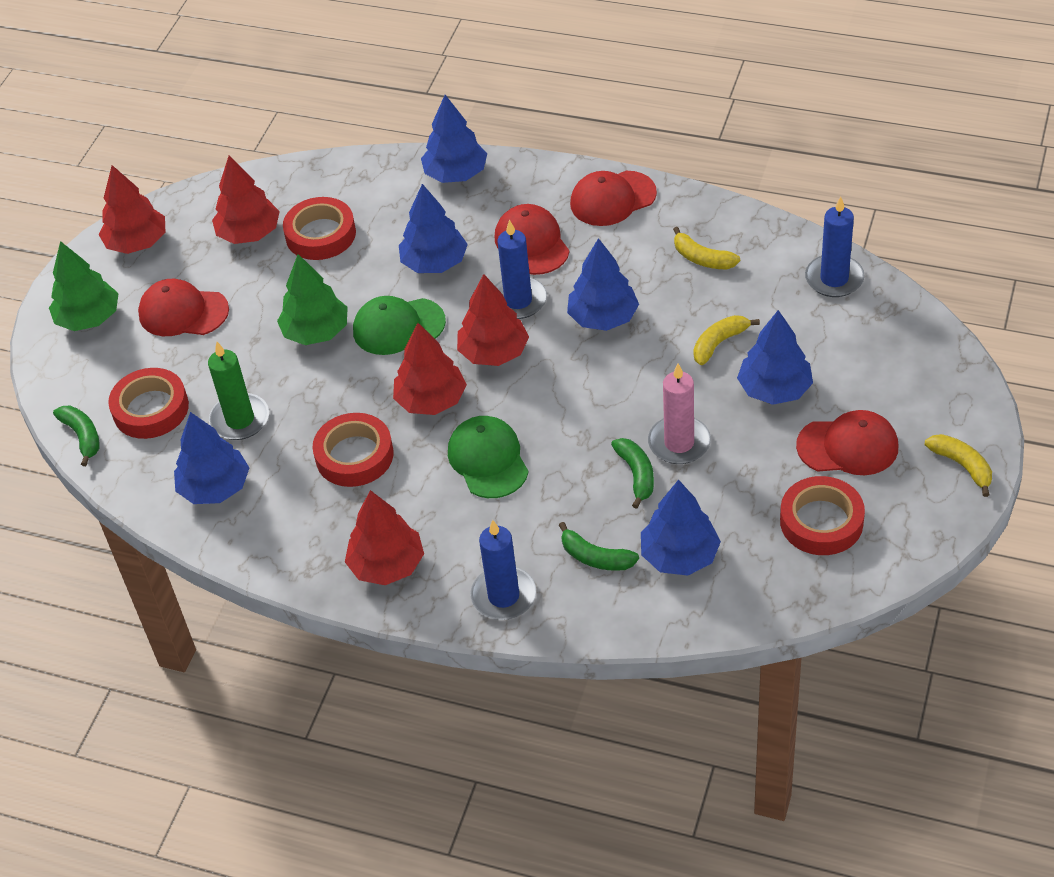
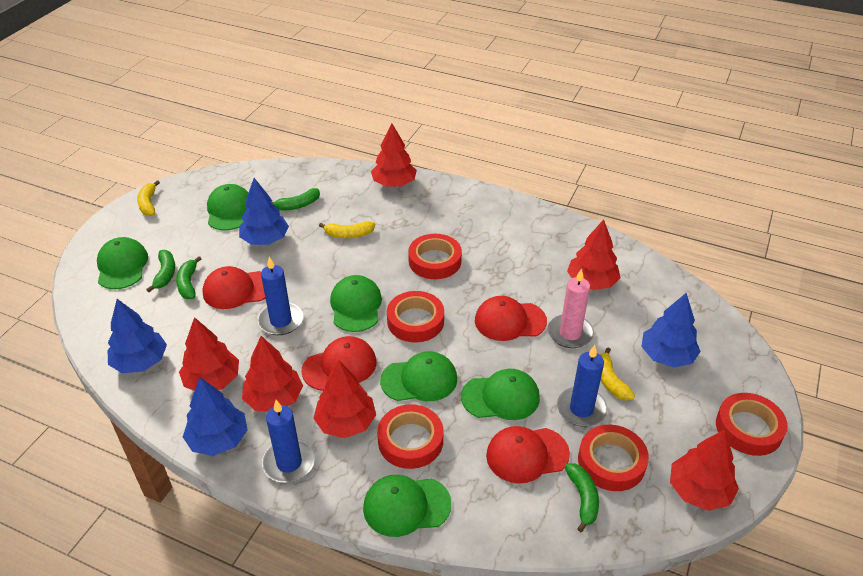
blue tree: [174,412,249,504] [399,184,468,273] [421,95,487,183] [567,238,639,331] [641,479,721,576] [737,310,813,405] = 6 -> [107,299,167,373] [183,377,248,456] [239,178,289,245] [641,293,701,368] = 4
green banana: [53,406,100,466] [559,522,639,571] [611,438,654,509] = 3 -> [146,250,175,292] [176,256,202,299] [271,188,320,211] [565,464,599,532] = 4
green candle: [208,342,269,440] = 1 -> none = 0
green cap: [353,296,446,355] [448,416,529,498] = 2 -> [97,237,148,289] [207,184,248,230] [330,275,382,332] [363,475,451,537] [380,351,457,401] [461,369,540,420] = 6
green tree: [49,241,119,331] [277,254,348,345] = 2 -> none = 0
red tape: [108,368,189,439] [283,197,356,260] [312,413,394,487] [780,476,865,555] = 4 -> [377,404,443,469] [387,291,444,342] [408,234,462,279] [578,425,649,491] [716,393,788,456] = 5
red tree: [99,165,165,254] [212,155,280,244] [345,490,424,585] [393,323,467,415] [457,274,529,366] = 5 -> [179,317,239,391] [242,336,303,412] [313,360,376,438] [371,123,417,187] [567,219,621,290] [670,429,739,511] = 6

